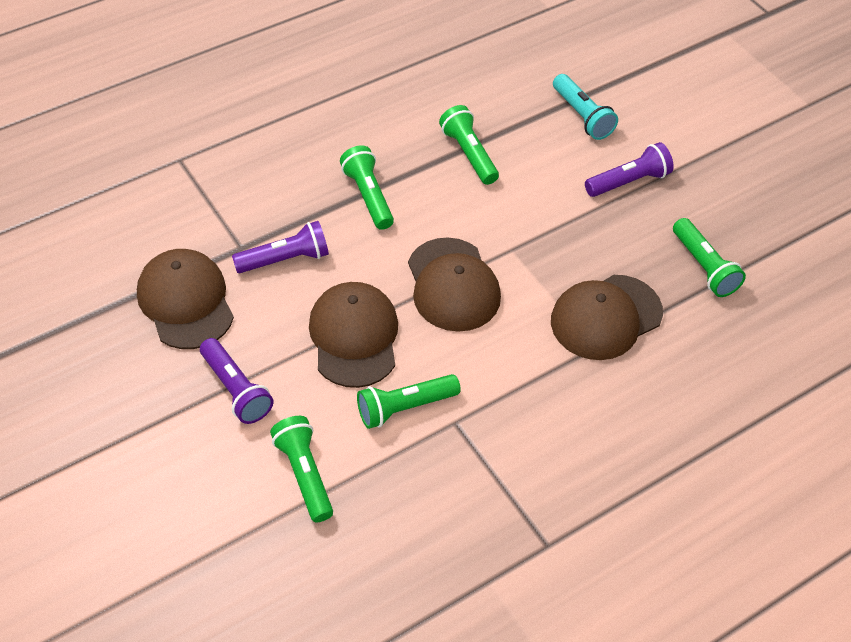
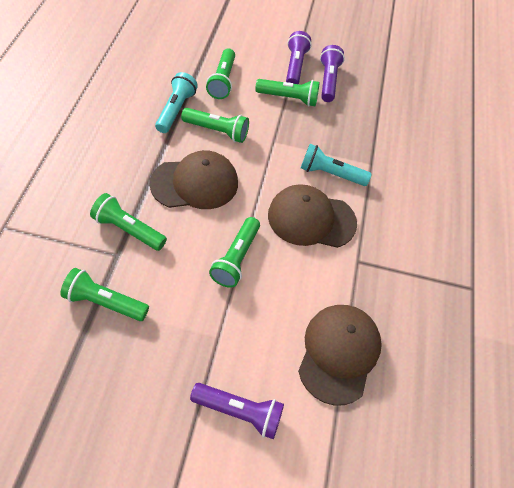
brown cap: [137,249,234,349] [309,282,398,388] [408,238,501,332] [551,275,663,360] = 4 -> [150,150,238,209] [268,184,357,248] [298,305,382,406] = 3
green flashlight: [270,416,333,522] [340,145,394,230] [357,374,461,429] [439,105,499,185] [673,218,746,297] = 5 -> [60,268,149,321] [90,193,167,251] [181,108,249,143] [206,48,235,99] [209,217,260,288] [255,79,320,107] = 6
turquoise flashlight: [553,74,618,140] = 1 -> [155,72,198,133] [301,144,372,186] = 2

